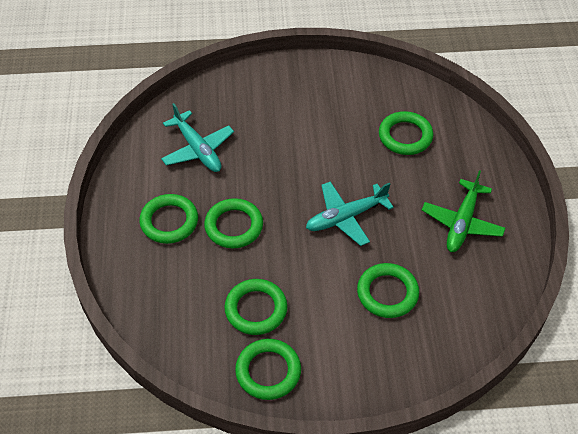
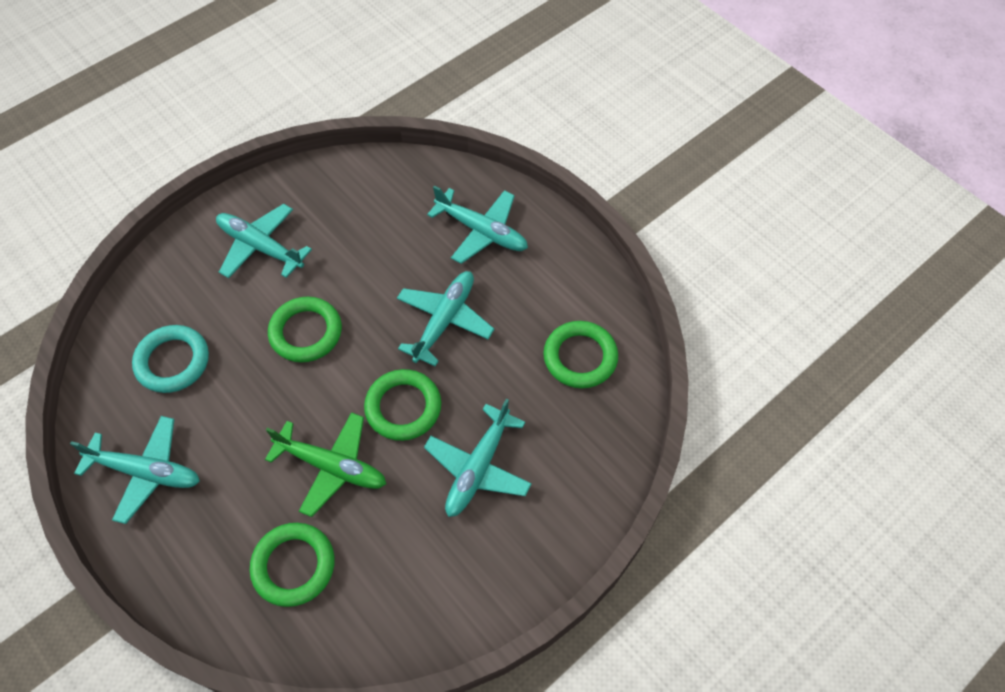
green ring: [139,194,198,244] [204,198,263,248] [224,279,288,335] [235,339,301,400] [357,263,419,318] [379,111,433,155] = 6 -> [250,523,335,607] [268,297,342,362] [364,369,441,441] [543,321,618,388] = 4
turquoise plane: [161,103,234,172] [306,181,394,246] = 2 -> [70,416,200,524] [216,204,312,278] [397,271,494,366] [424,398,532,517] [427,186,528,264] = 5
turquoise ring: none = 0 -> [132,325,209,393] = 1

